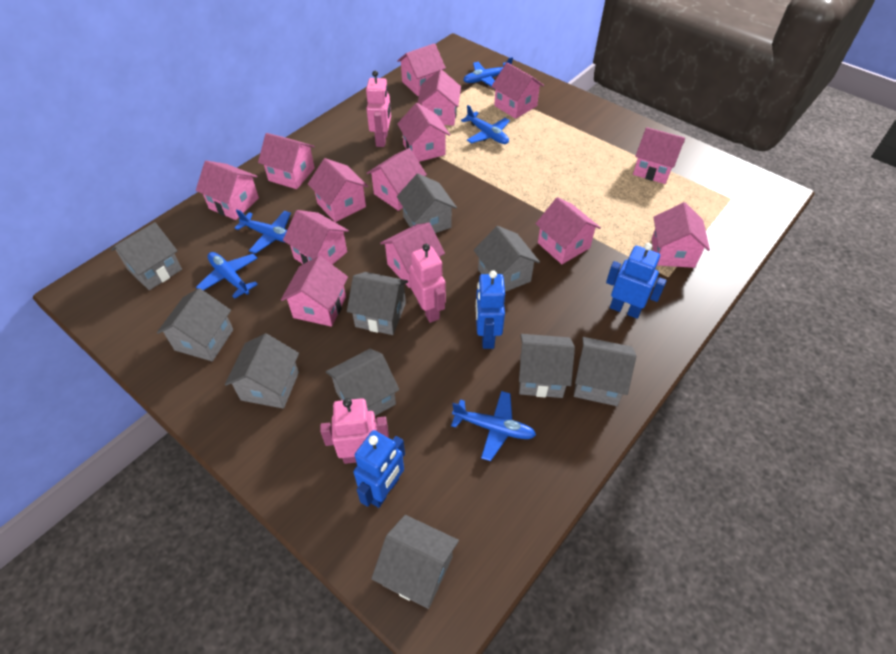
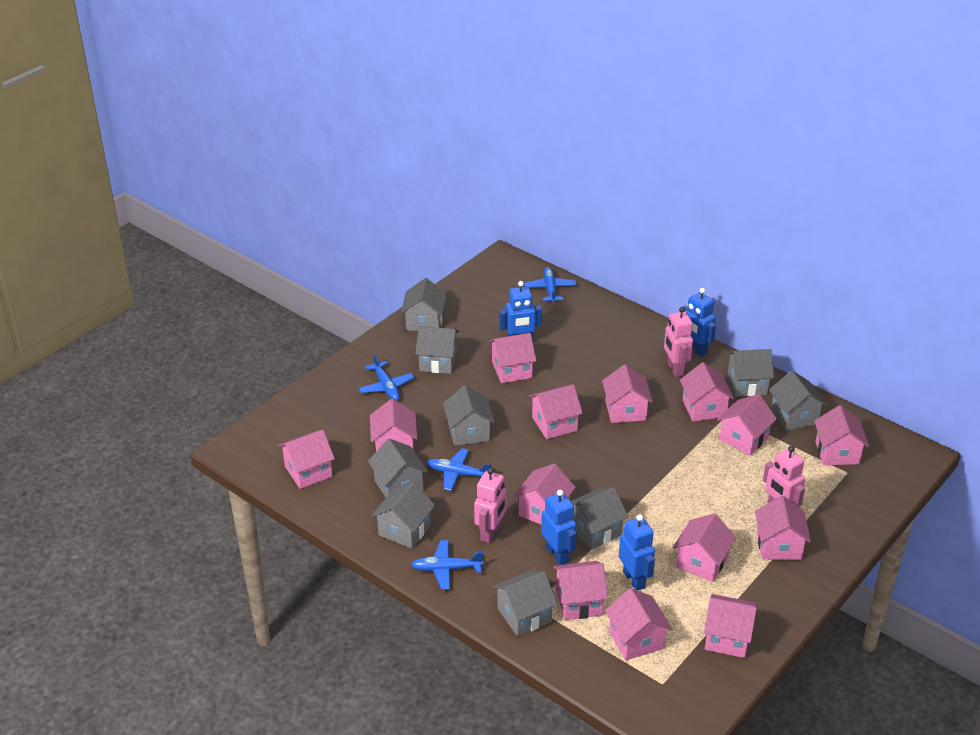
blue plane: [196,252,258,299] [235,210,291,254] [451,391,536,461] [461,105,510,144] [463,57,513,88] = 5 -> [358,353,414,401] [411,540,483,590] [426,448,492,491] [524,267,577,303] = 4
blue robot: [353,430,405,508] [476,271,505,349] [606,243,667,319] = 3 -> [499,281,542,337] [541,490,577,565] [619,514,655,590] [683,288,716,357] = 4
grey house: [111,222,182,290] [157,288,233,361] [225,333,299,409] [326,349,399,416] [347,272,408,335] [371,515,459,609] [397,174,457,233] [474,226,540,292] [519,334,575,398] [574,337,636,406] = 10 -> [368,439,428,498] [372,482,435,549] [401,278,447,331] [416,326,459,374] [443,385,495,446] [493,570,558,636] [571,487,628,549] [727,349,774,397] [769,371,827,431] = 9

